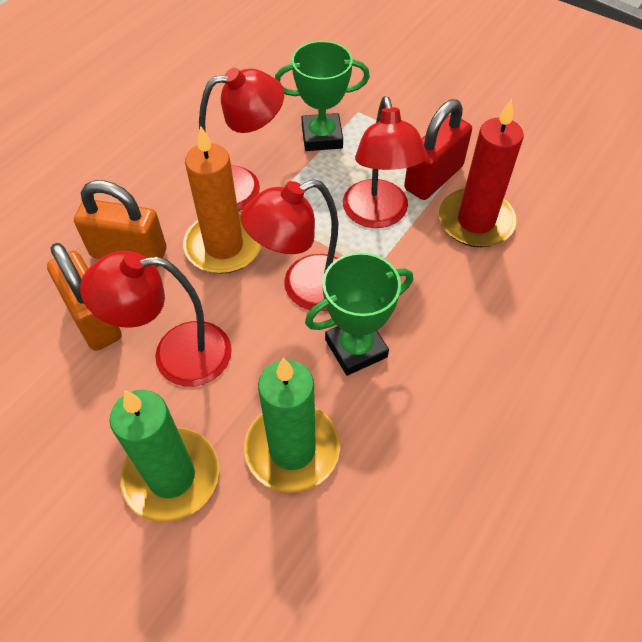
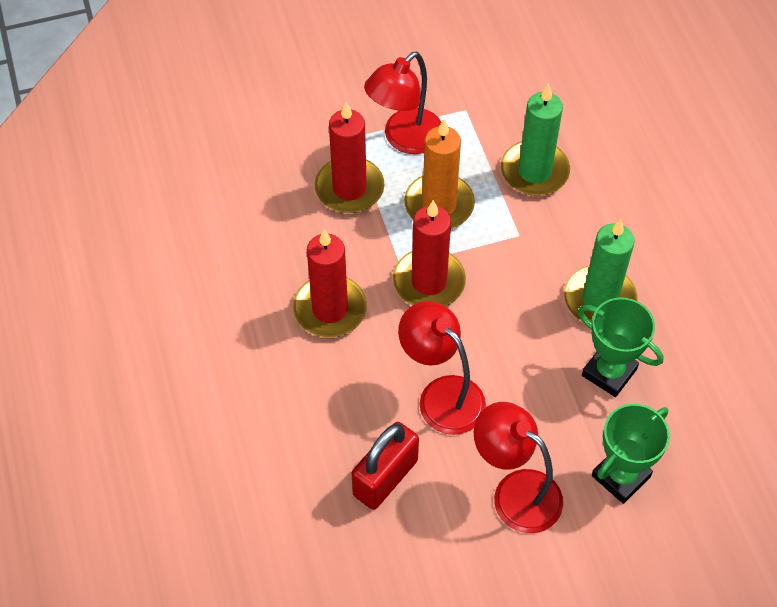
orange padlock: [47,243,122,351] [74,180,167,268] = 2 -> none = 0
red candle: [439,99,524,247] = 1 -> [293,229,367,338] [315,102,385,213] [393,200,466,306] = 3
red lamp: [80,251,232,387] [199,68,284,211] [241,179,338,311] [343,96,427,228] = 4 -> [364,52,441,154] [398,301,486,435] [474,402,563,533] = 3

